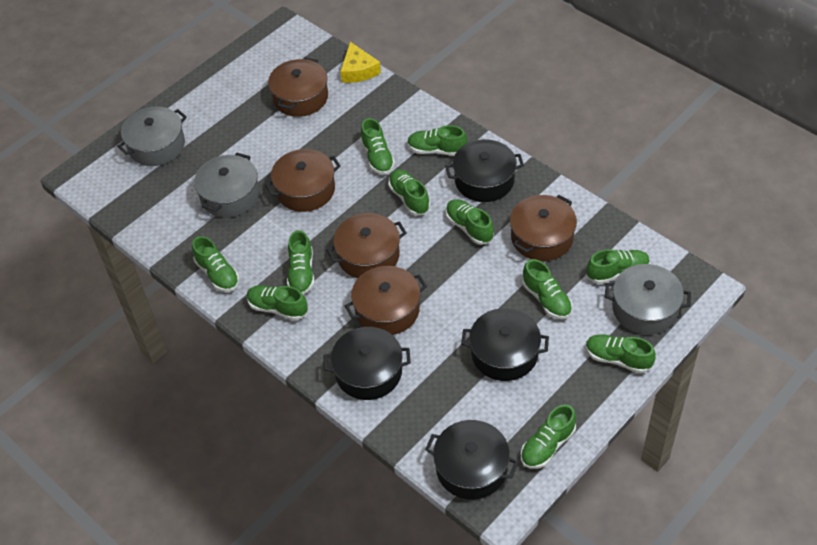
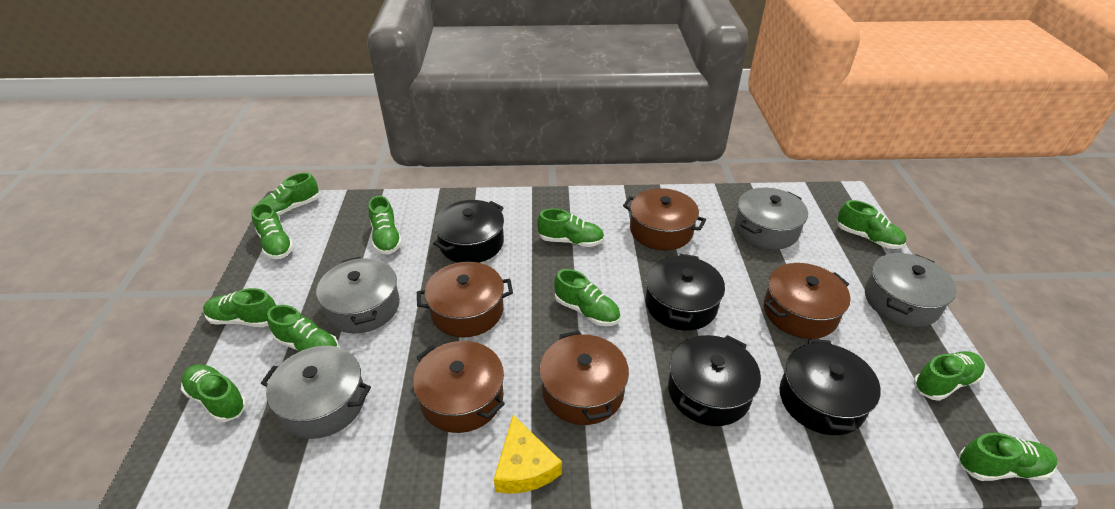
grey pot: [117,107,187,166] [194,153,259,218] [605,264,691,335] = 3 -> [261,346,371,439] [316,257,400,334] [735,188,808,250] [865,253,956,327] = 4

